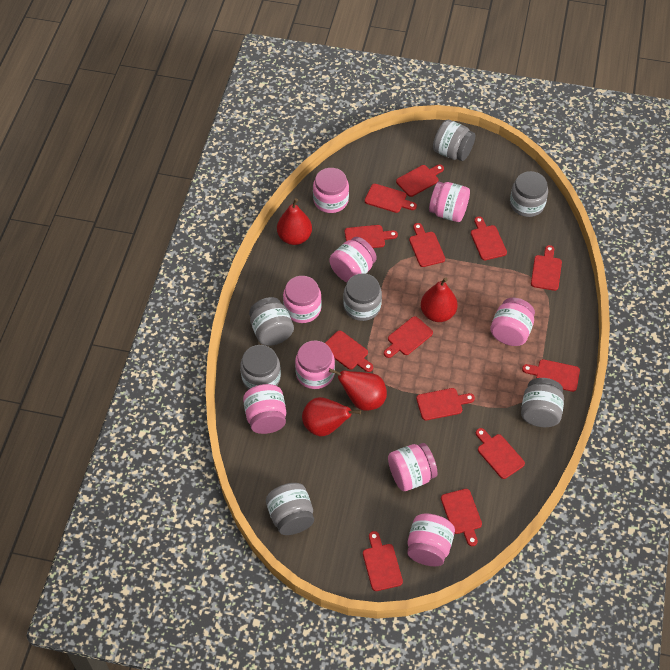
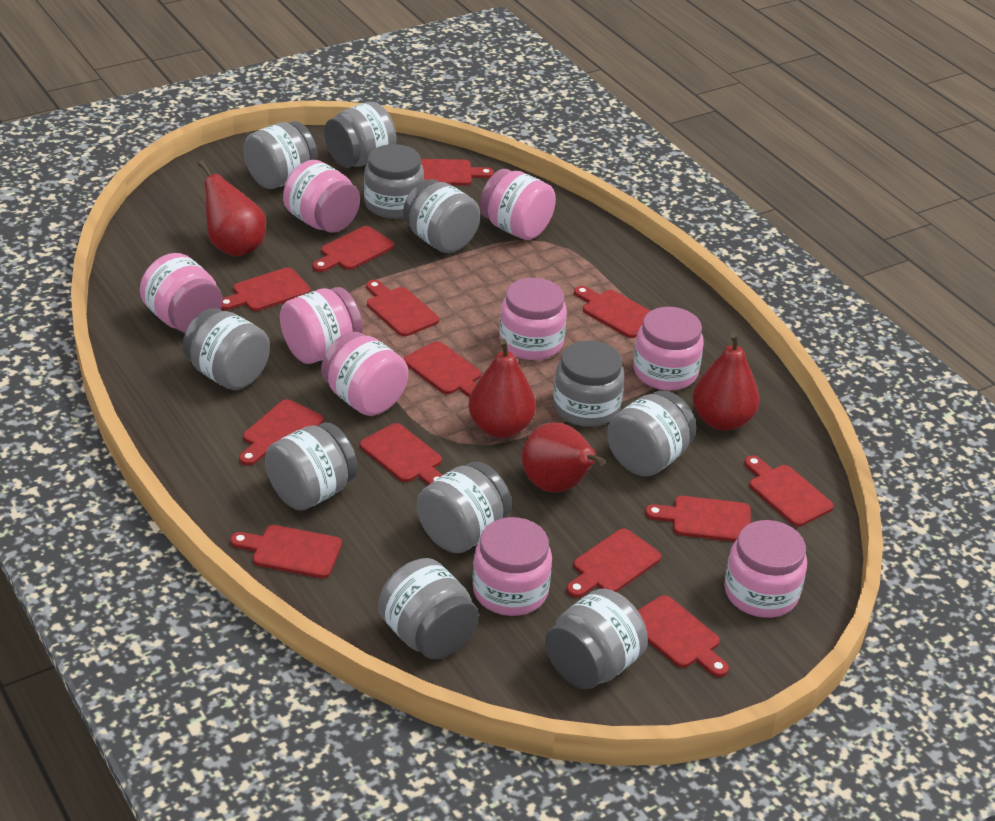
grey jar: [240,345,281,390] [249,297,294,346] [266,483,314,535] [343,273,382,321] [433,120,475,161] [510,171,548,217] [521,378,564,427] = 7 -> [183,308,270,390] [244,121,318,189] [265,422,358,510] [324,102,396,168] [364,144,424,219] [378,558,479,659] [403,179,480,253] [417,462,512,553] [545,589,648,689] [553,340,624,427] [607,391,696,477] = 11

